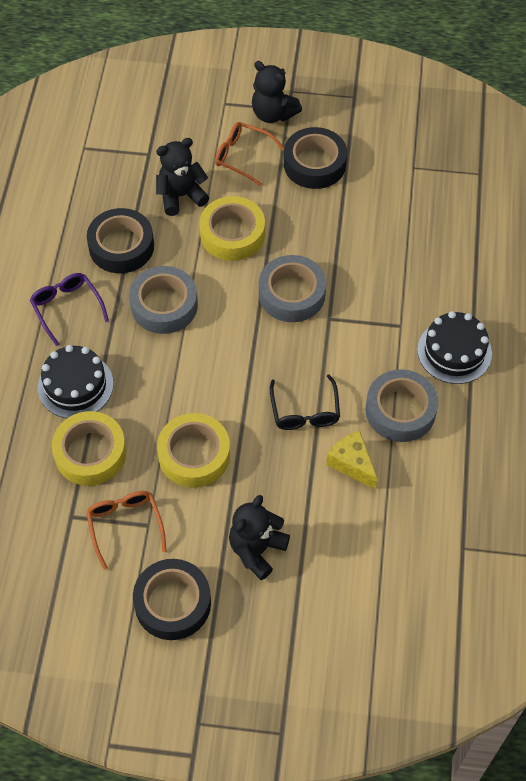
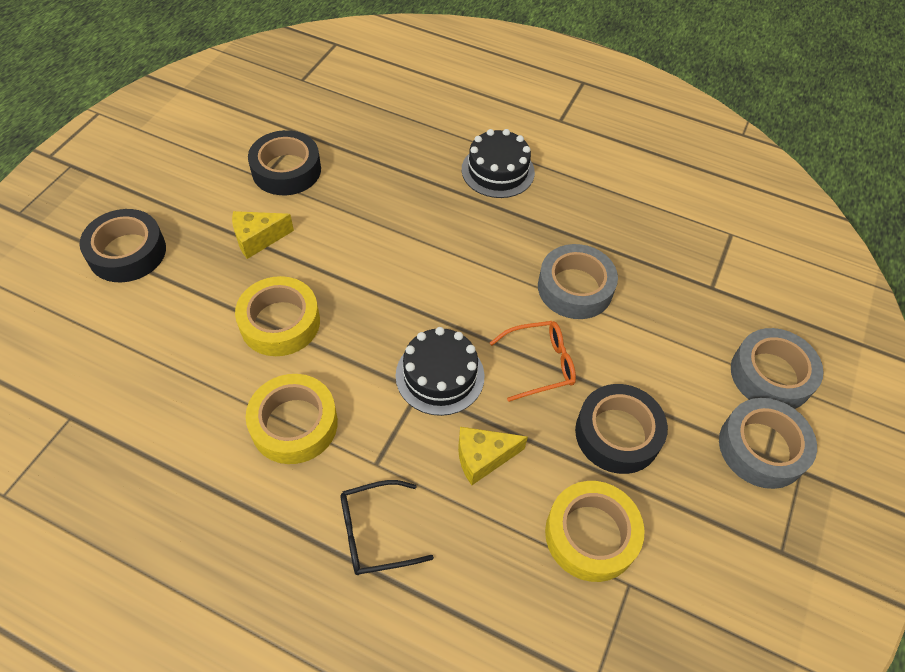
black teddy bear: [156,138,209,216] [229,495,290,580] [252,61,302,123] = 3 -> none = 0
orange glasses: [86,491,167,570] [215,122,284,186] = 2 -> [490,321,576,402] = 1
purple glasses: [30,273,109,346] = 1 -> none = 0
yellow cheese: [326,431,377,489] = 1 -> [232,211,294,259] [458,427,528,485] = 2

